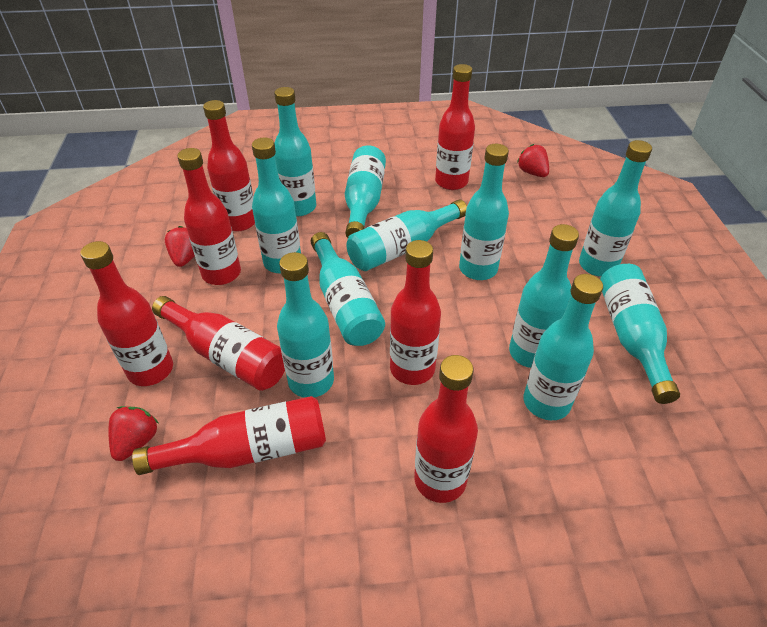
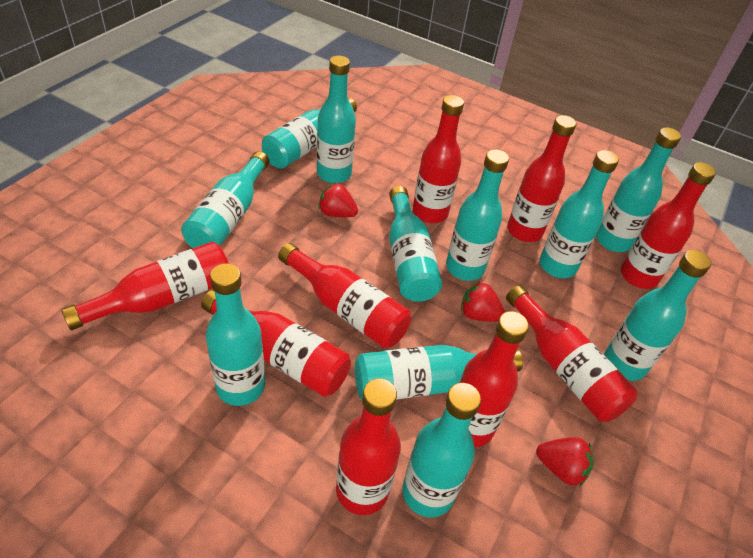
red bottle: [80,241,173,386] [132,396,326,475] [152,296,285,391] [177,148,241,285] [203,100,255,231] [390,240,441,385] [414,355,478,503] [435,64,475,190] = 8 -> [62,242,229,330] [201,290,351,397] [278,243,411,348] [336,379,401,515] [413,95,464,223] [459,311,529,447] [506,285,637,422] [507,115,577,242] [621,162,716,289] = 9

